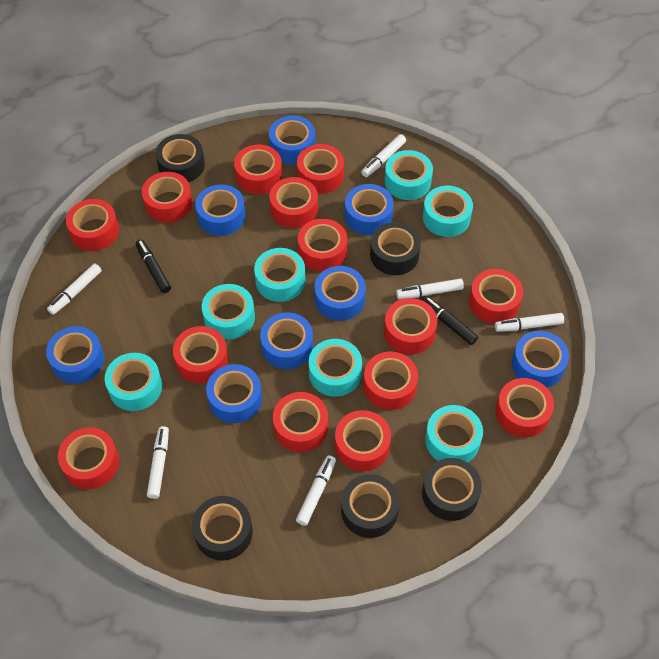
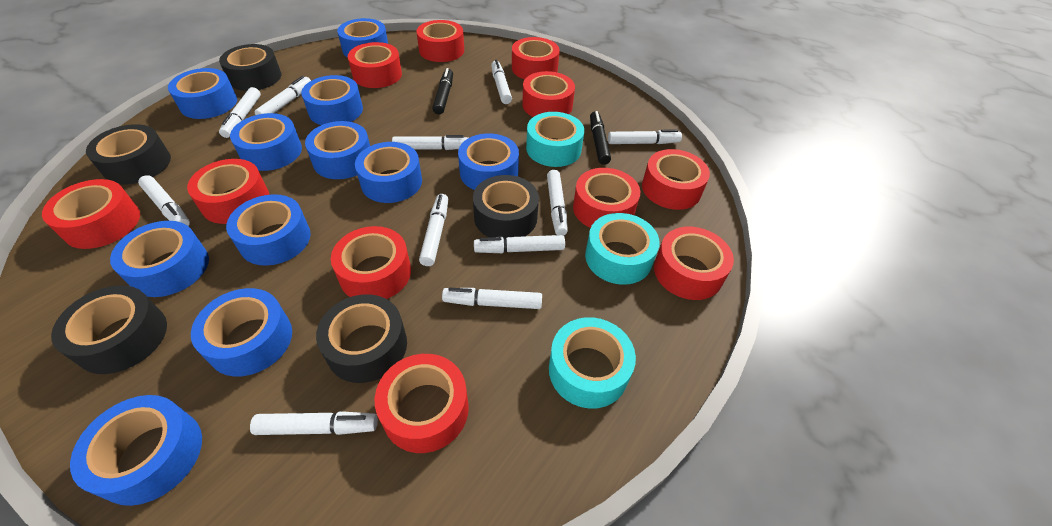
blue tape: [46,326,104,384] [195,184,246,236] [206,364,262,423] [260,312,313,369] [269,116,315,164] [314,266,366,321] [345,184,394,235] [512,331,569,388] = 8 -> [70,395,202,506] [110,221,209,297] [168,68,237,119] [191,288,292,377] [226,194,311,266] [230,113,302,171] [301,75,363,125] [305,121,370,179] [337,18,388,58] [355,142,422,203] [458,133,519,190] = 11
red tape: [58,428,119,489] [66,199,119,251] [142,172,192,223] [173,326,228,383] [234,144,282,194] [269,177,318,228] [273,392,328,452] [297,144,344,194] [298,219,347,271] [335,410,391,471] [363,352,418,410] [384,298,437,354] [469,269,523,324] [495,378,554,437] = 14 -> [42,179,140,249] [187,159,269,224] [331,226,411,299] [348,42,402,88] [375,354,469,453] [416,20,464,62] [512,37,560,79] [522,71,575,117] [573,168,640,228] [642,149,710,210] [654,227,734,300] = 11
turquoise tape: [105,353,162,411] [202,284,255,339] [254,248,305,302] [309,339,362,397] [385,150,433,200] [423,186,473,237] [425,405,483,463] = 7 -> [526,112,584,167] [549,317,636,409] [585,213,660,285] = 3
white marker: [47,263,102,315] [147,426,169,499] [296,455,336,526] [361,134,406,177] [396,279,464,299] [495,313,564,332] = 6 -> [138,175,190,226] [219,87,261,138] [250,411,378,435] [255,76,311,115] [392,135,468,150] [419,194,448,266] [442,288,542,309] [474,235,565,253] [491,60,512,104] [547,170,568,235] [608,129,682,144] = 11

